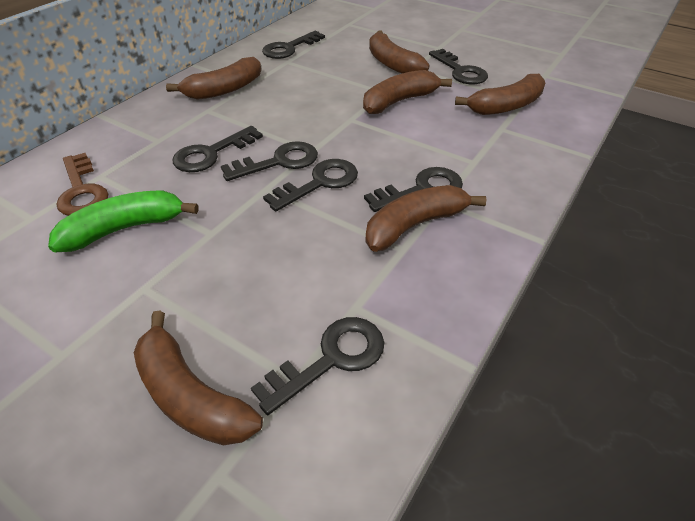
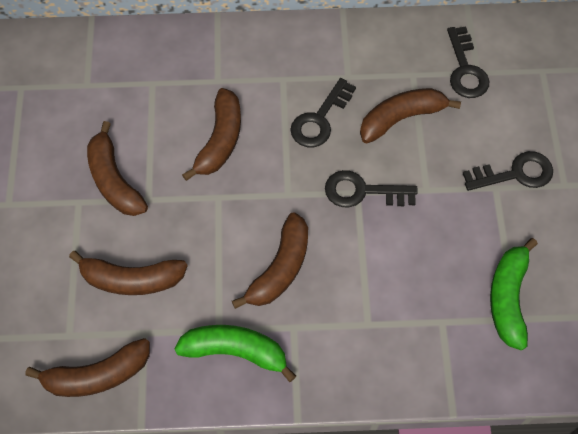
black key: [172,126,263,172] [221,141,318,181] [251,317,384,415] [262,31,325,59] [263,159,358,211] [364,167,463,212] [429,49,488,84] = 7 -> [290,78,356,147] [325,170,418,207] [447,26,489,98] [462,151,553,191] = 4
brown key: [57,153,108,216] = 1 -> none = 0
green banana: [48,191,199,252] = 1 -> [174,325,296,382] [490,238,538,350] = 2

